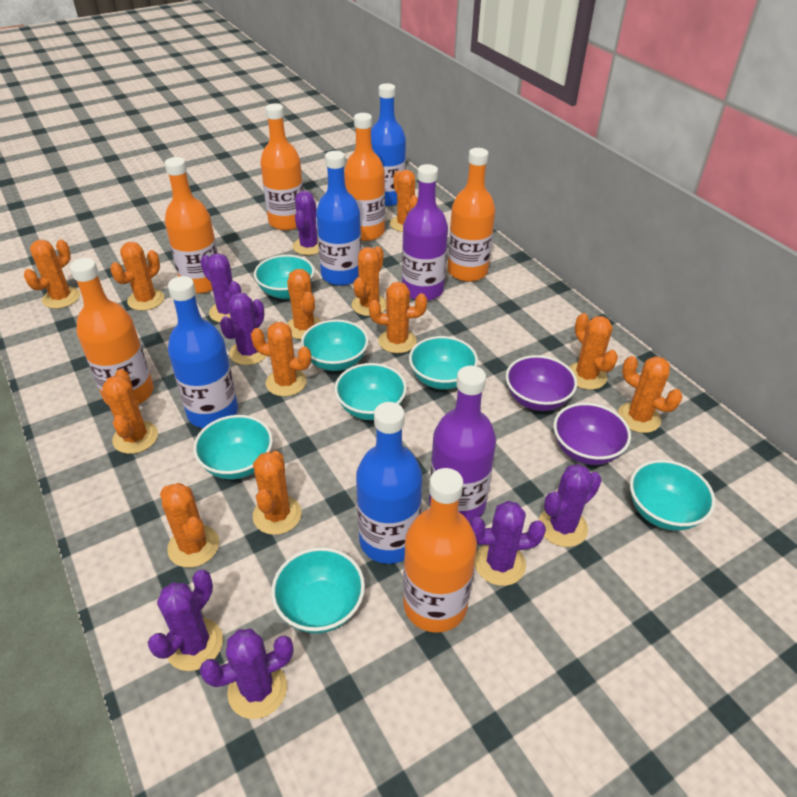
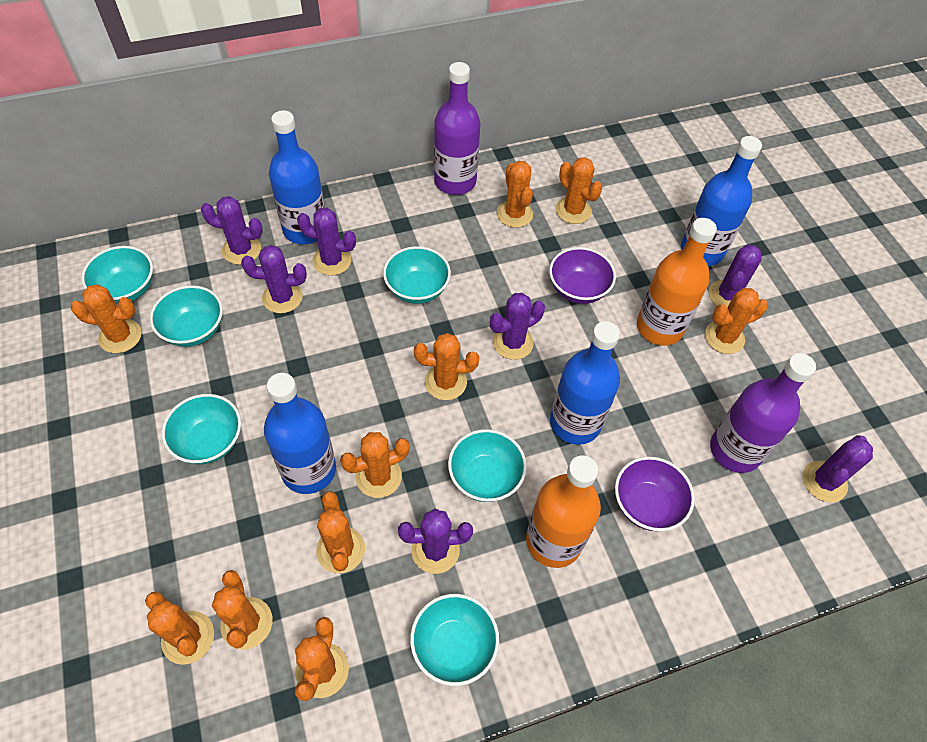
orange bottle: [70,258,154,405] [164,157,218,294] [260,104,303,231] [344,113,385,241] [403,468,477,633] [448,148,495,282] = 6 -> [526,455,601,568] [637,218,717,346] = 2
orange cactus: [24,240,80,309] [102,369,158,454] [110,242,164,311] [160,483,219,568] [251,322,311,396] [253,451,302,535] [287,269,322,339] [351,246,386,316] [369,282,427,353] [390,170,418,232] [569,313,618,390] [618,356,682,433] = 12 -> [71,284,142,353] [145,592,214,665] [212,570,273,650] [295,617,349,701] [316,491,365,573] [340,432,410,498] [414,333,479,400] [497,161,533,228] [556,157,602,224] [705,288,768,354] = 10
turquoise bowl: [193,415,273,479] [254,255,314,299] [271,547,365,633] [301,319,368,371] [335,363,407,420] [409,336,478,389] [630,460,715,531] = 7 -> [81,246,153,304] [150,285,223,347] [162,394,241,464] [383,246,451,304] [410,594,499,686] [448,429,527,502] = 6

